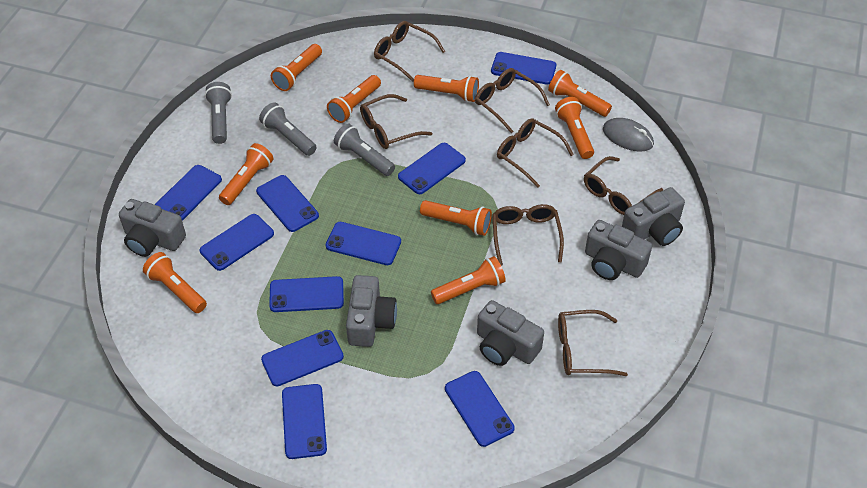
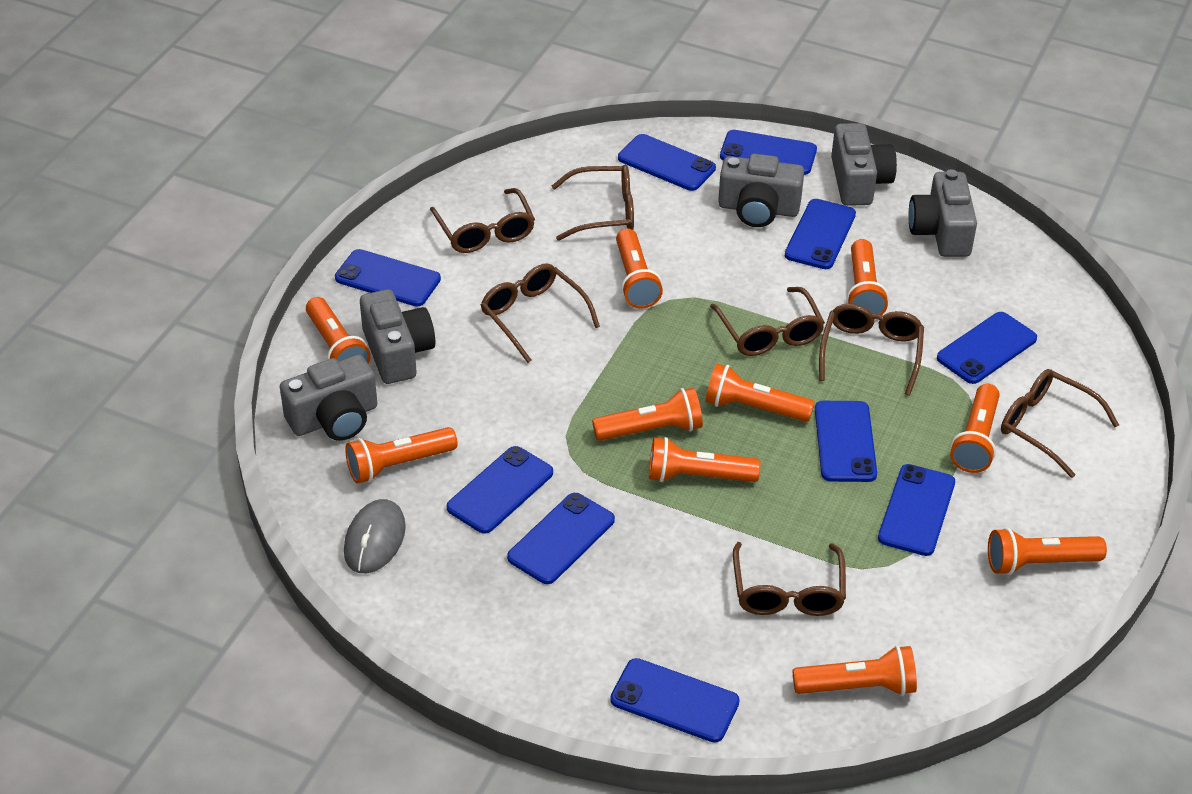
grey flashlight: [205,82,232,144] [259,102,317,156] [334,124,395,176] = 3 -> none = 0
orange flashlight: [143,252,207,313] [219,143,273,205] [271,44,322,91] [327,75,381,123] [414,75,479,102] [420,200,492,236] [431,256,506,304] [548,70,612,117] [555,97,594,159] = 9 -> [306,297,371,364] [345,427,458,484] [592,388,703,441] [616,228,663,308] [649,437,761,482] [705,363,815,422] [793,645,917,696] [846,239,889,315] [950,384,1000,473] [988,528,1107,575] = 10

